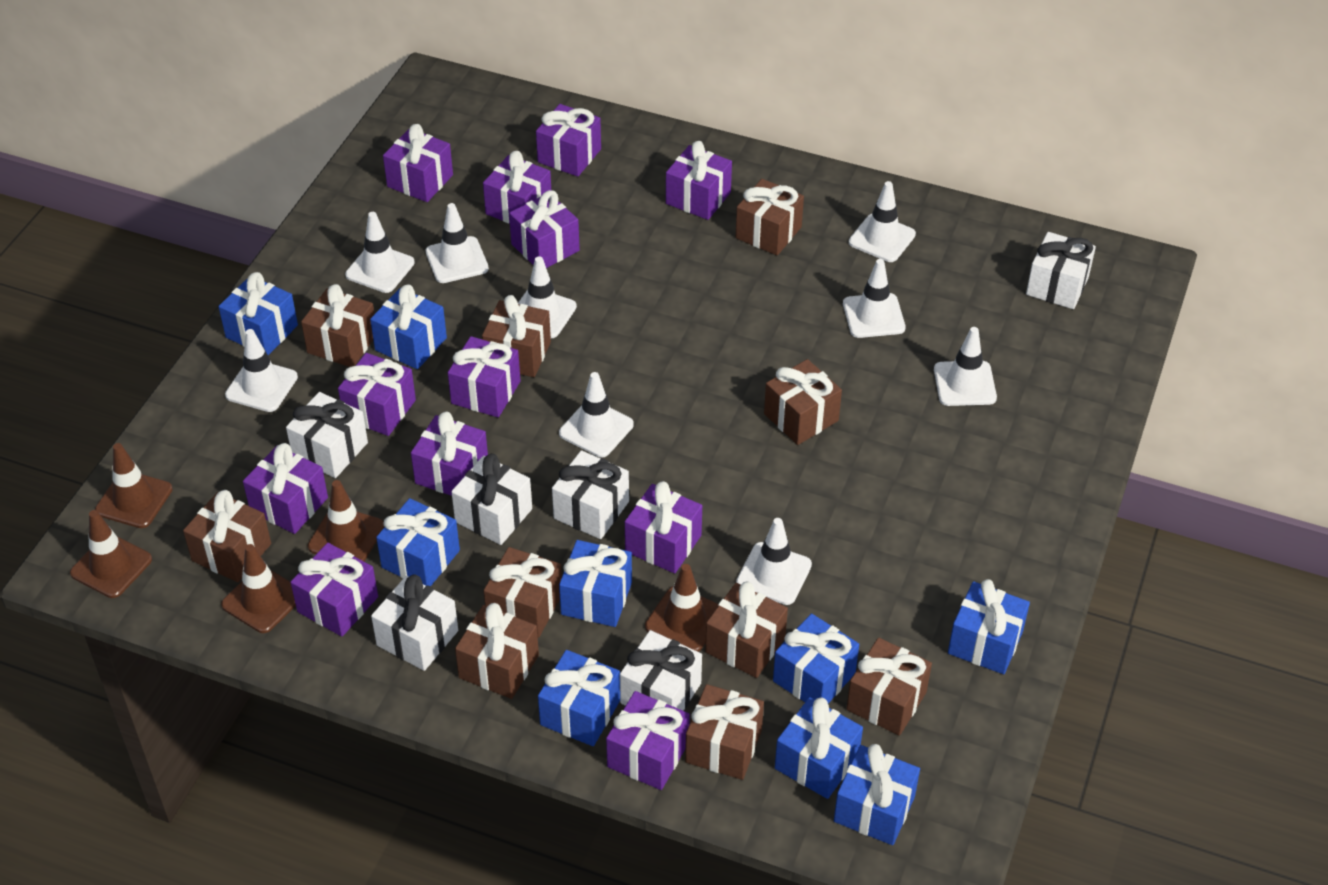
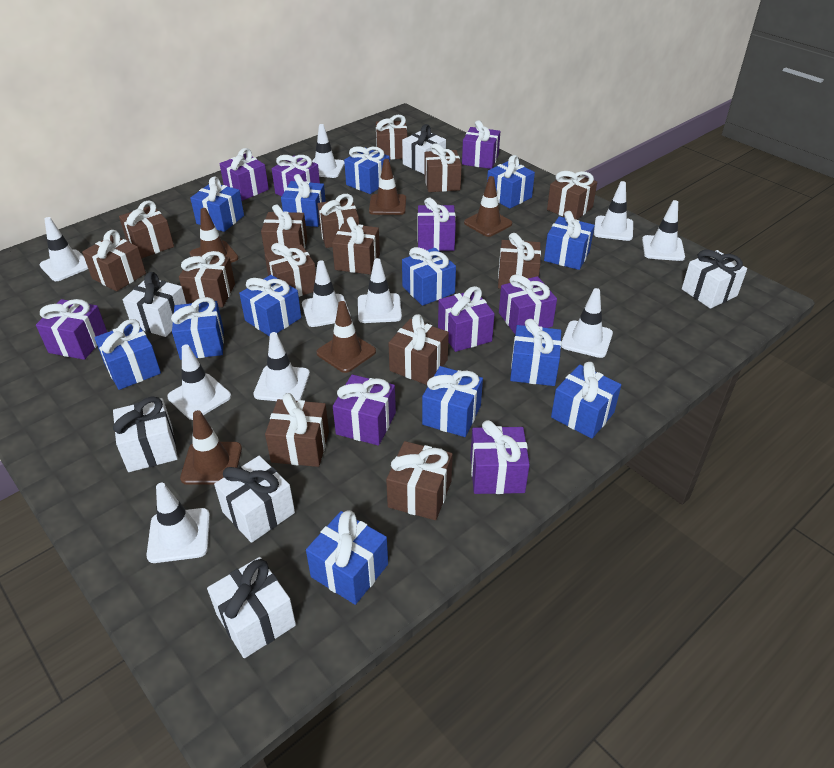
blue gift: [219,272,298,355] [370,284,447,369] [376,498,460,587] [538,650,620,746] [559,540,632,627] [773,614,859,703] [775,697,863,799] [834,744,920,845] [948,579,1030,674] = 9 -> [94,319,161,390] [171,297,224,360] [190,176,244,232] [239,275,301,337] [281,174,326,227] [306,510,388,605] [344,146,390,194] [402,247,456,306] [422,366,483,437] [487,155,535,209] [510,319,562,386] [544,211,595,270] [551,362,621,439] = 13
brown gift: [183,490,271,582] [301,284,374,367] [455,603,539,699] [482,295,551,377] [484,547,562,638] [685,684,764,780] [705,582,788,678] [736,179,804,256] [764,359,842,445] [847,638,932,736] = 10 -> [82,230,146,291] [119,200,174,258] [179,251,235,307] [261,204,307,254] [265,243,316,297] [265,393,329,467] [317,194,359,248] [332,217,380,274] [376,115,408,160] [386,441,453,520] [388,314,449,385] [424,143,462,192] [498,233,541,289] [547,171,597,220] = 14
purple gift: [243,443,328,534] [290,543,378,636] [338,353,416,436] [383,124,453,202] [411,411,488,496] [448,336,521,417] [483,151,551,224] [509,190,580,268] [536,104,601,177] [606,691,690,790] [625,481,702,573] [666,141,732,220] = 12 -> [36,299,107,360] [220,148,269,201] [272,155,320,196] [333,374,396,446] [418,198,456,251] [438,286,495,352] [462,120,500,169] [470,420,530,494] [499,274,557,335] = 9
white traffic cone: [225,329,298,412] [345,212,415,293] [426,203,489,283] [518,256,577,338] [559,372,634,457] [736,518,812,605] [843,259,906,338] [849,181,916,262] [934,327,997,406] = 9 -> [40,217,88,281] [146,483,210,563] [167,345,231,420] [253,332,310,401] [302,260,350,327] [312,124,345,178] [358,258,402,323] [561,288,613,358] [594,181,633,241] [642,200,685,261] = 10

